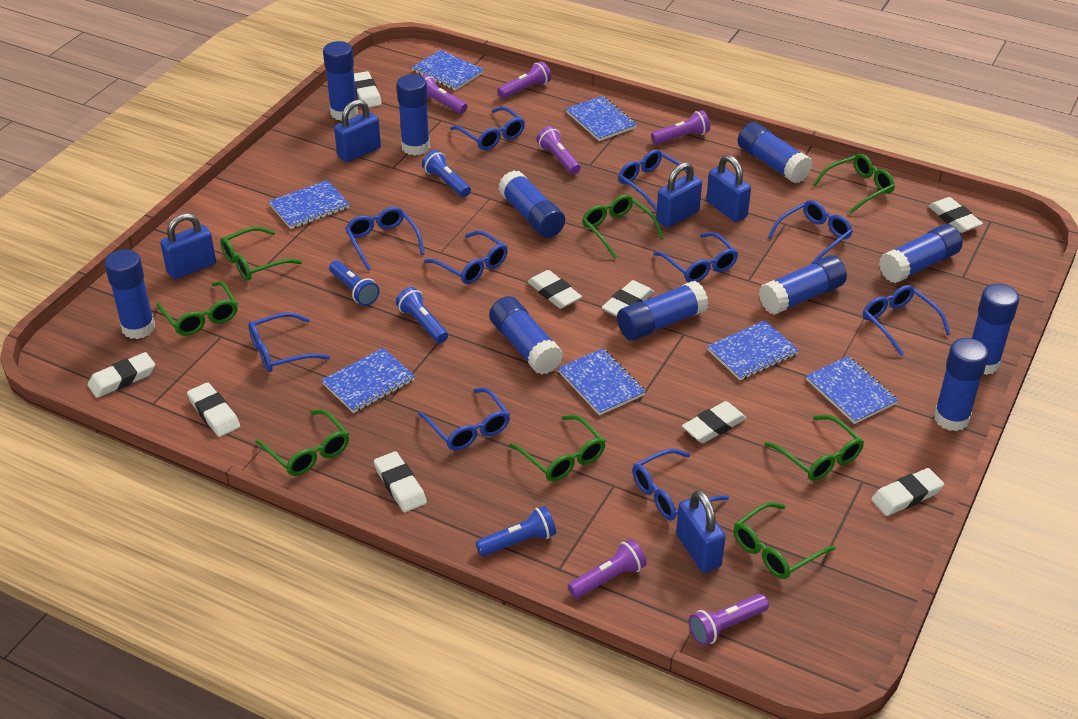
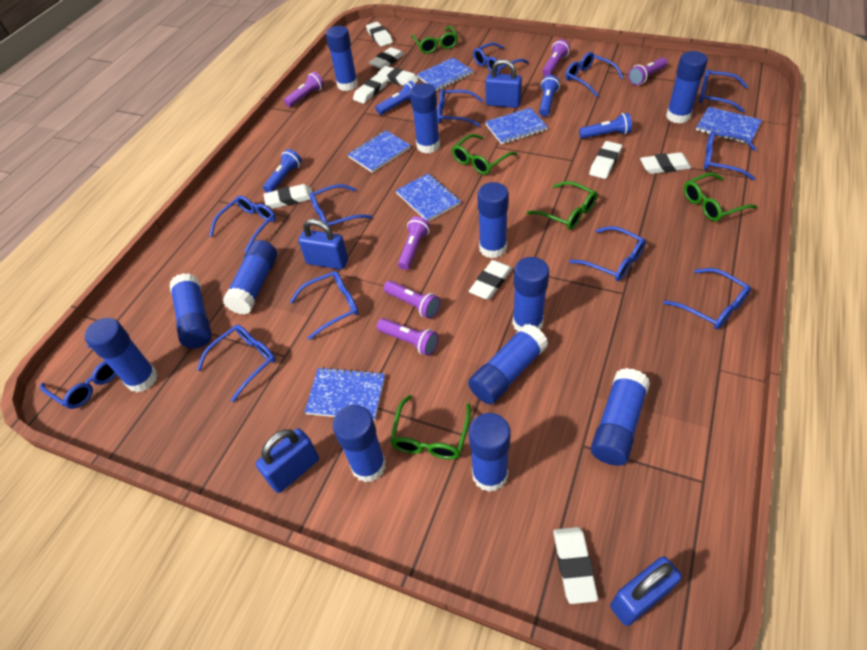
blue glasses: [248,312,330,372] [345,207,425,271] [418,388,510,451] [424,231,508,284] [450,106,525,150] [618,150,687,211] [633,449,729,520] [653,232,738,282] [767,200,853,262] [863,285,951,356] = 10 -> [40,345,117,409] [197,325,276,402] [209,196,276,252] [290,271,358,340] [309,184,373,226] [437,89,483,127] [473,42,529,74] [565,52,624,97] [569,226,646,281] [664,268,751,329] [699,69,748,113] [704,131,757,180] = 12
blue glue stick: [104,249,155,339] [323,41,358,121] [396,74,430,156] [489,296,563,375] [498,170,565,238] [617,281,709,341] [738,122,813,183] [759,255,847,315] [879,224,962,283] [934,338,989,431] [972,284,1019,375] = 11 -> [85,318,158,393] [170,273,212,348] [223,240,277,314] [326,26,358,91] [333,405,386,482] [410,83,440,153] [468,324,548,404] [469,413,511,492] [477,182,509,258] [513,257,549,331] [591,368,650,466] [666,51,708,124] = 12
blue notebook: [269,180,349,229] [322,348,415,413] [412,50,484,91] [558,348,646,416] [566,96,637,141] [707,320,799,380] [806,356,898,424] = 7 -> [305,367,385,421] [348,130,411,173] [395,173,461,222] [416,58,473,91] [485,108,548,145] [696,107,762,144] = 6
blue padlock: [160,213,216,279] [334,100,381,162] [656,162,702,228] [676,490,726,572] [706,155,751,222] = 5 -> [256,428,319,493] [298,219,348,270] [486,59,522,108] [610,557,682,626] = 4
green glasses: [157,281,238,336] [220,227,302,280] [255,409,349,476] [509,415,606,481] [582,195,664,259] [734,502,836,579] [764,415,864,481] [813,154,895,214] = 8 -> [390,395,471,460] [411,26,458,54] [452,134,517,175] [526,181,597,230] [684,173,758,221] = 5

